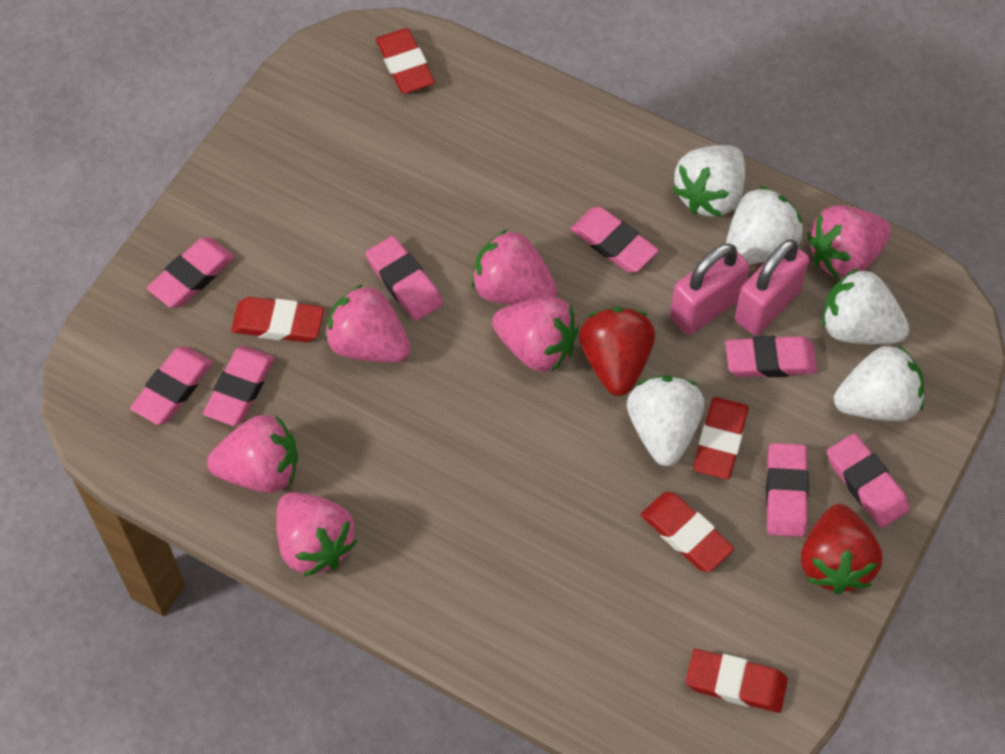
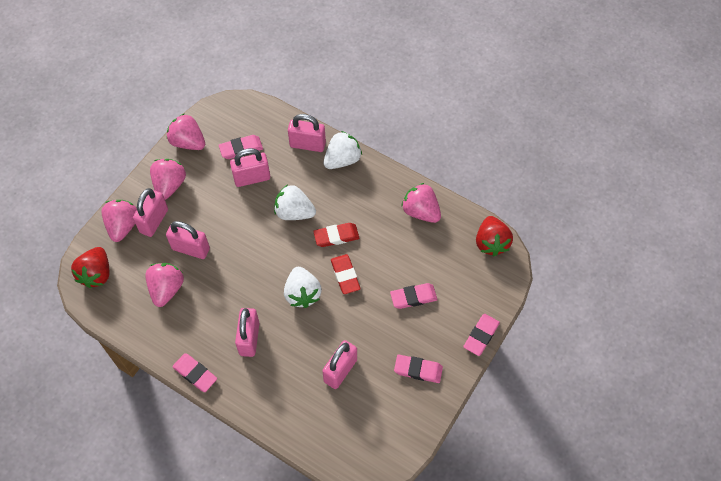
pink eraser: [130,346,213,425] [147,238,234,308] [203,346,274,426] [366,236,443,321] [571,207,659,273] [725,336,817,377] [766,443,809,537] [827,433,910,528] = 8 -> [172,353,217,392] [219,135,263,159] [390,283,437,309] [394,354,443,383] [463,314,500,356] = 5
pink padlock: [670,243,749,335] [735,239,809,335] = 2 -> [133,188,168,237] [166,221,210,259] [230,148,270,187] [235,308,260,357] [288,114,326,152] [322,340,357,389] = 6
pink strawberry: [207,415,298,493] [276,492,357,577] [325,284,411,362] [472,229,557,304] [492,297,579,372] [807,205,891,279] = 6 -> [101,200,137,242] [145,263,184,307] [150,159,186,200] [167,113,205,150] [401,183,441,223] = 5
red eraser: [231,297,324,342] [376,28,435,93] [641,492,734,572] [686,649,788,713] [693,397,749,480] = 5 -> [313,223,359,247] [331,254,360,294] = 2
white strawberry: [627,375,704,466] [672,145,745,217] [726,186,804,265] [822,268,909,344] [834,345,924,421] = 5 -> [274,184,316,220] [284,267,322,308] [323,131,362,169] = 3

